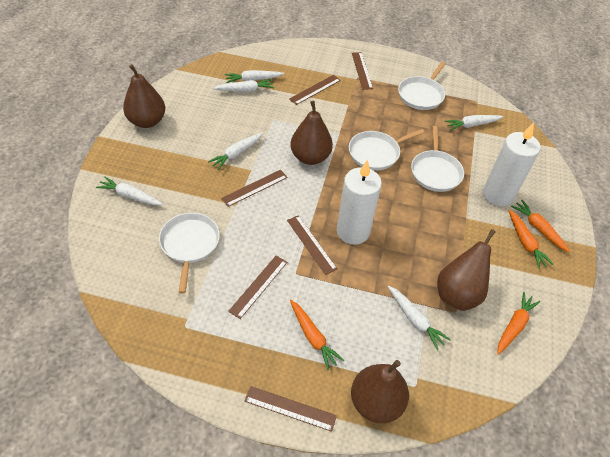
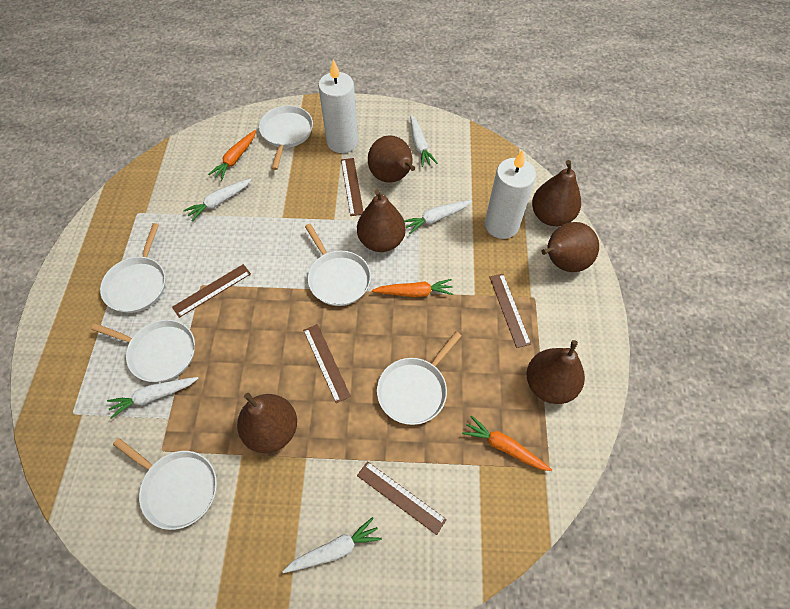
brown pear: [123,64,165,128] [291,101,333,165] [351,360,409,423] [437,229,496,311] = 4 -> [237,393,297,453] [357,190,406,252] [368,135,415,183] [527,340,585,404] [532,160,581,226] [541,222,599,272] = 6
brown ruler: [221,170,288,207] [228,256,287,319] [245,386,337,432] [287,215,337,275] [289,75,341,105] [352,52,373,90] = 6 -> [172,264,251,318] [303,324,351,403] [341,158,364,216] [357,461,447,535] [489,274,531,348] = 5
orange carrot: [290,300,344,370] [497,292,541,355] [508,209,554,269] [511,200,571,253] = 4 -> [208,130,256,181] [372,279,453,297] [462,415,552,471] = 3
white carrot: [96,176,163,205] [208,133,263,170] [213,79,274,92] [225,70,284,83] [387,285,451,350] [445,115,503,131] = 6 -> [107,377,199,419] [183,179,252,221] [282,517,382,573] [404,200,472,234] [410,115,437,167] = 5
white pan: [159,213,220,293] [349,129,425,170] [398,62,446,110] [411,126,464,192] = 4 -> [91,320,195,382] [100,223,165,313] [113,438,217,530] [259,106,313,170] [305,224,371,306] [377,332,462,425] = 6

